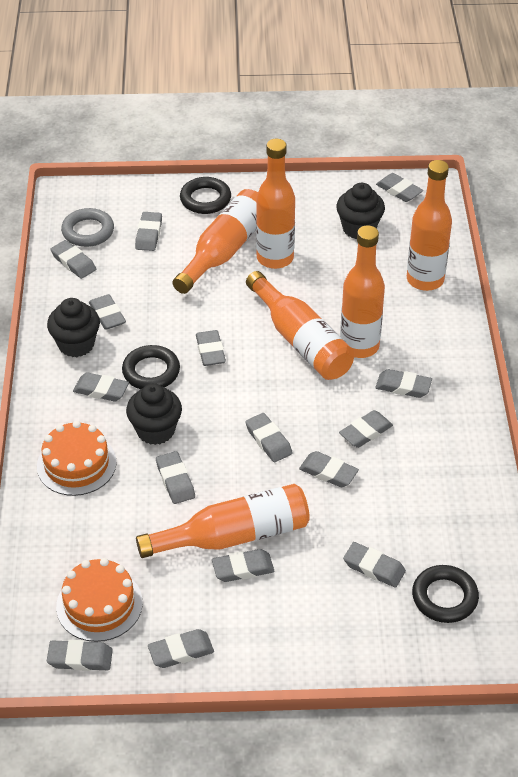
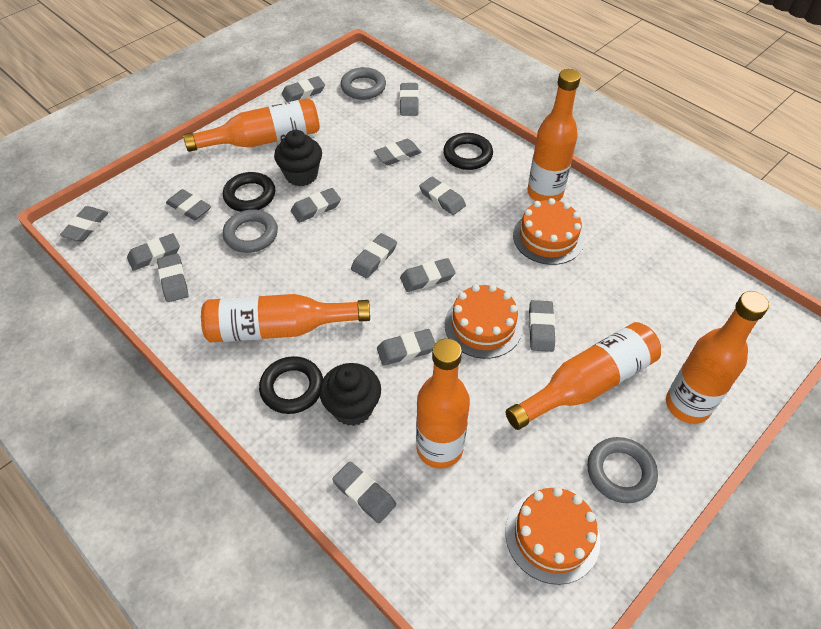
black cupcake: [47,298,100,357] [126,383,182,445] [336,183,385,239] = 3 -> [274,130,322,186] [319,363,381,426] = 2
grey eraser: [47,640,113,671] [50,240,96,279] [73,372,129,402] [89,294,126,330] [135,212,162,251] [148,629,214,668] [156,451,195,504] [196,330,226,366] [212,549,274,582] [245,413,293,462] [299,451,359,487] [339,410,393,448] [343,542,406,588] [375,369,432,398] [376,173,423,202] = 15 -> [60,206,108,241] [127,233,180,271] [157,254,189,302] [166,189,211,220] [282,76,325,102] [291,188,341,223] [332,461,396,523] [351,233,397,279] [374,139,422,165] [377,329,435,366] [400,83,419,116] [400,258,456,292] [419,177,466,215] [529,300,555,352] = 14
grey ring: [61,208,114,247] = 1 -> [223,209,278,253] [341,67,386,100] [587,437,658,503] = 3
orange cake: [37,421,117,496] [56,558,143,642] = 2 -> [445,284,522,359] [505,487,601,585] [513,198,584,265] = 3

